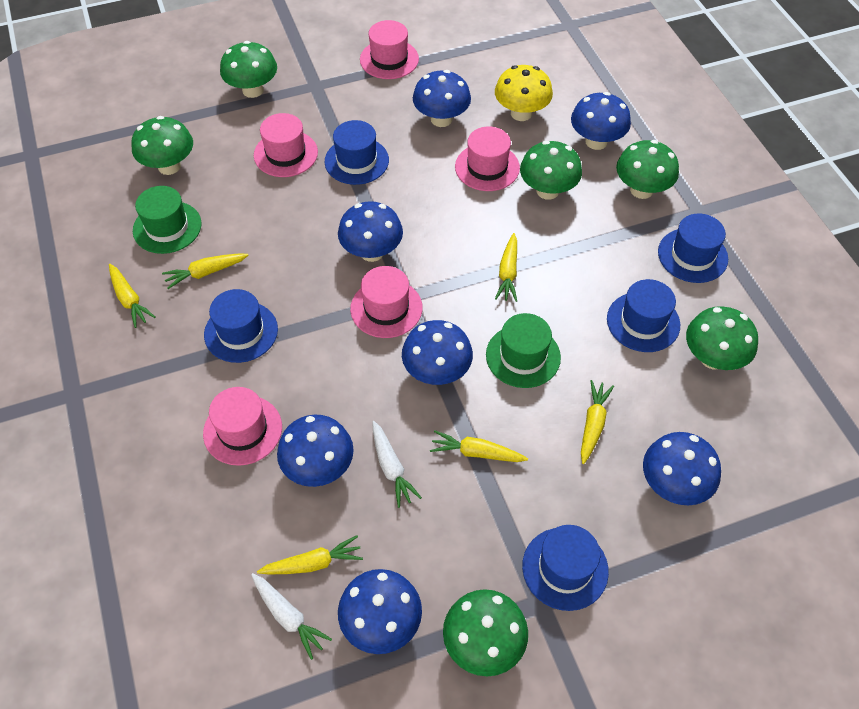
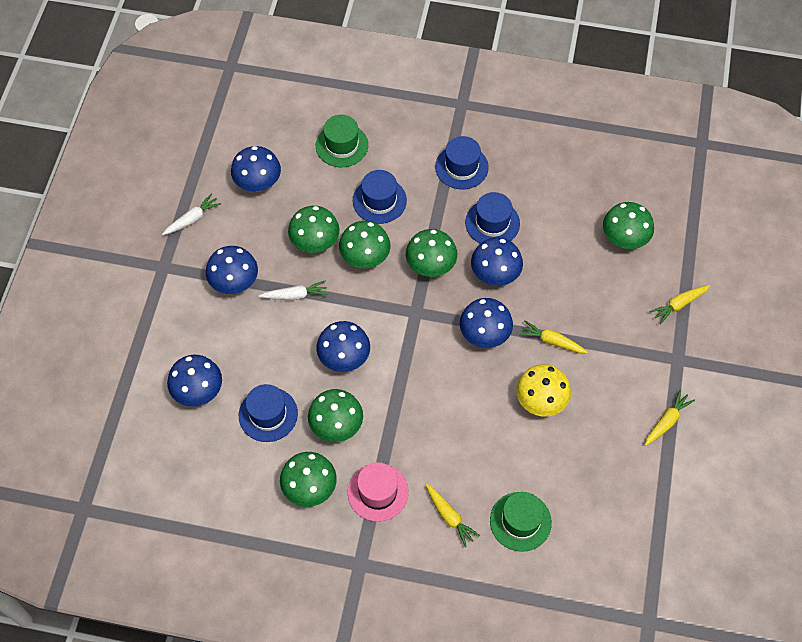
blue hat: [204,289,278,363] [325,120,389,185] [522,525,609,611] [607,279,680,352] [658,213,728,283] = 5 -> [239,384,298,442] [353,170,407,224] [435,136,489,190] [465,192,520,244] = 4
blue mushroom: [277,414,354,487] [338,201,403,262] [338,569,422,654] [402,320,473,385] [413,70,471,127] [571,92,631,150] [643,432,721,505] = 7 -> [167,355,222,407] [206,246,258,294] [231,146,281,191] [316,321,370,372] [460,298,513,348] [471,238,523,286] = 6
pink hat: [203,387,282,466] [254,113,318,177] [350,266,423,338] [360,20,419,79] [455,126,520,191] = 5 -> [348,462,409,522] = 1
yellow carrot: [109,264,156,328] [162,253,249,289] [257,535,363,574] [430,430,528,462] [495,233,517,302] [581,380,614,464] = 6 -> [426,484,480,547] [519,321,588,353] [645,390,695,446] [650,285,710,324] = 4

